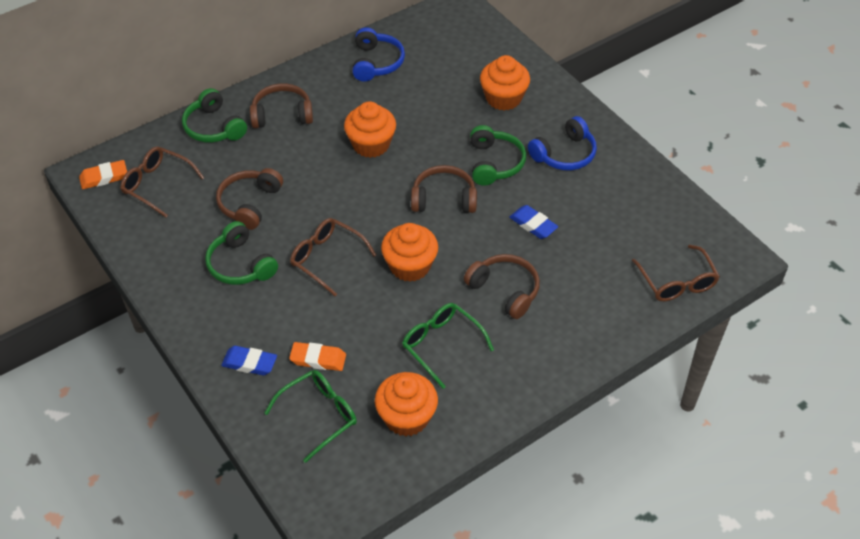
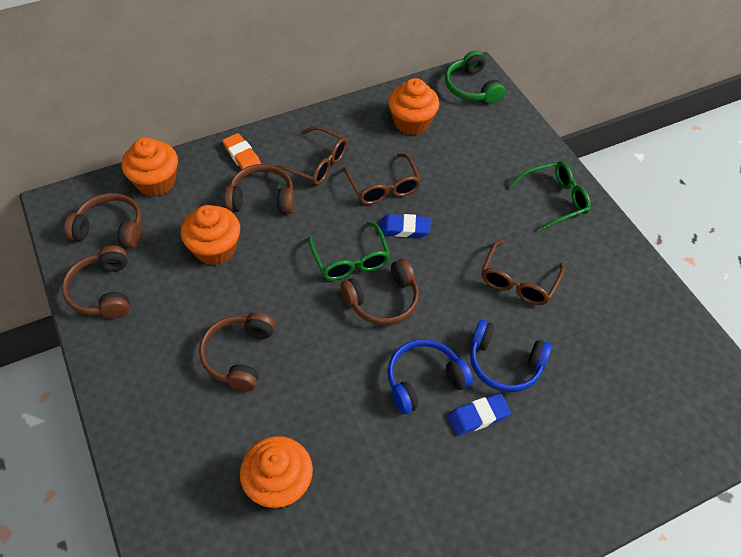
brown headphones: [216,168,283,230] [250,83,313,128] [411,165,477,213] [464,254,540,319] = 4 -> [62,245,129,318] [64,193,142,248] [199,312,275,391] [225,164,294,214] [340,259,419,325] = 5
green headphones: [182,88,247,143] [205,221,278,285] [470,125,526,186] = 3 -> [445,51,505,104] = 1
orange eraser: [79,160,127,189] [289,342,346,371] = 2 -> [223,133,261,169] = 1

